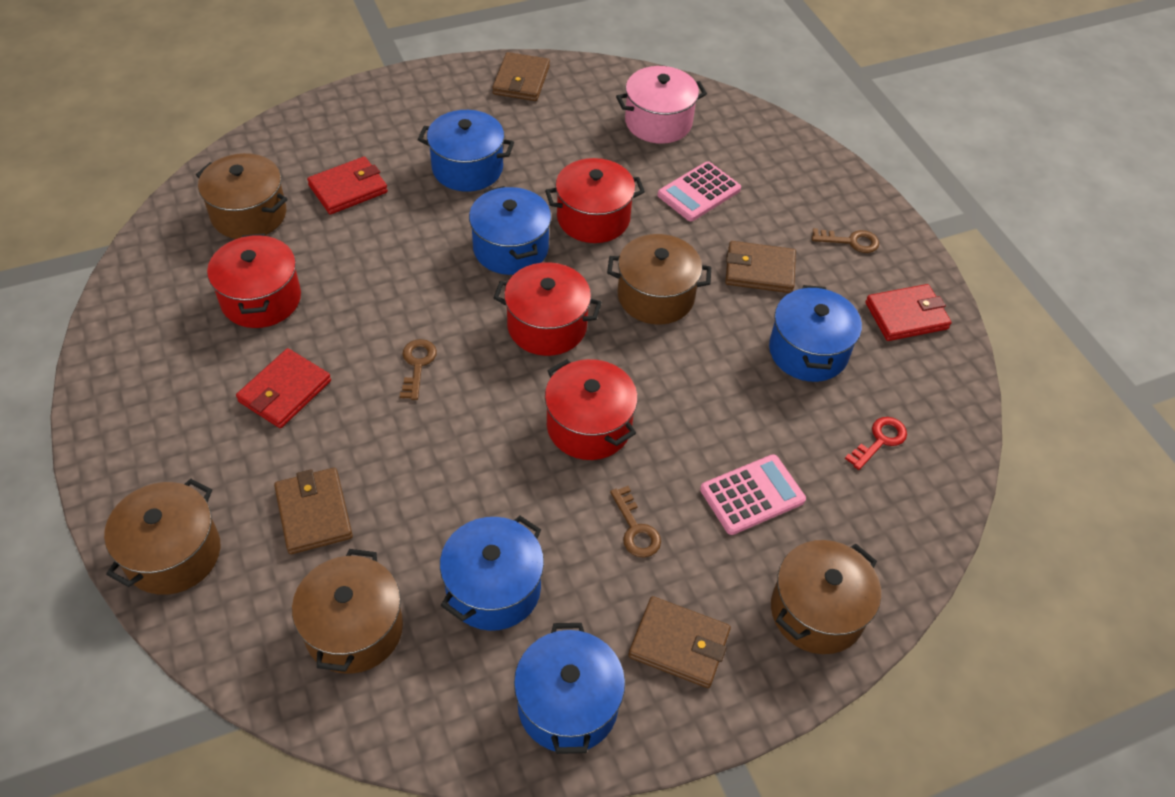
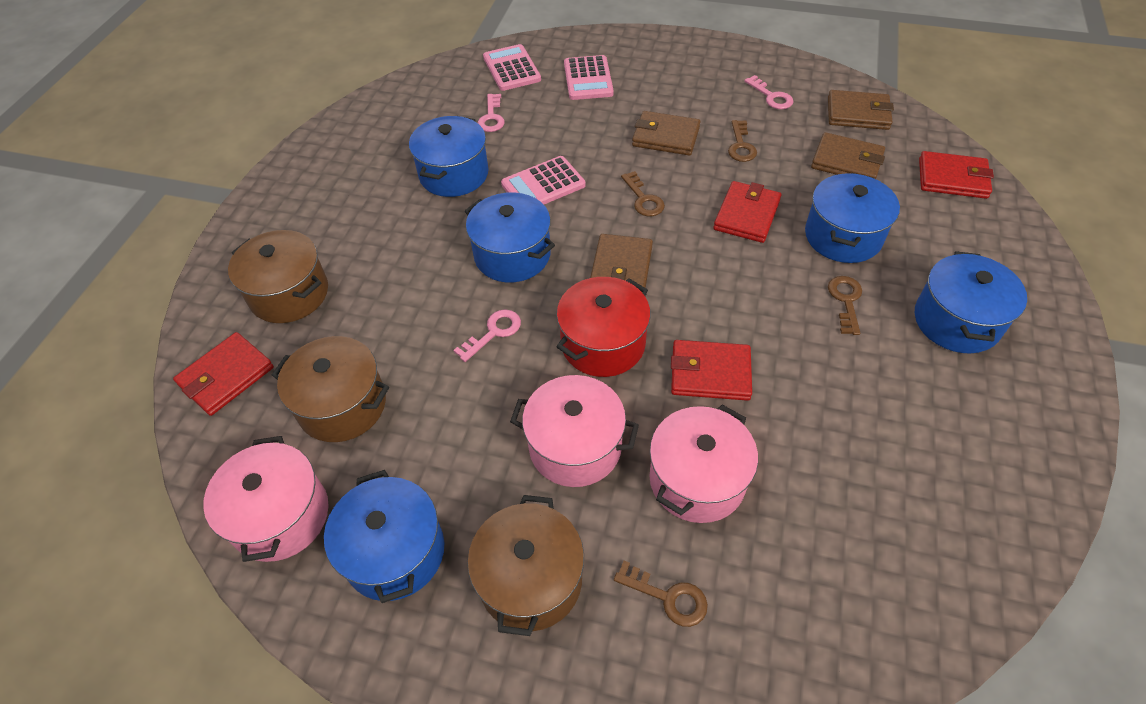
brown key: [400,339,437,400] [610,486,661,558] [812,228,879,253] = 3 -> [614,561,708,627] [621,171,665,216] [728,120,757,162] [828,276,862,335] = 4
brown pot: [104,478,220,595] [196,153,287,239] [292,549,403,674] [607,234,711,325] [771,540,881,654] = 5 -> [228,230,328,323] [272,336,389,442] [468,495,584,636] = 3
pink calculator: [658,161,741,221] [700,454,806,535] = 2 -> [483,44,541,91] [501,156,586,204] [564,55,614,100] = 3
pink key: none = 0 -> [453,309,521,362] [478,94,505,132] [744,75,793,109] = 3
pink pot: [616,66,707,144] = 1 -> [203,436,329,562] [510,375,639,487] [649,405,758,523] = 3
red key: [845,417,907,470] = 1 -> none = 0
red pot: [207,233,301,328] [493,262,602,356] [545,158,645,243] [545,359,638,460] = 4 -> [556,277,651,377] = 1
red wallet: [236,348,331,428] [307,157,388,214] [865,284,952,341] = 3 -> [173,332,274,416] [671,340,752,401] [713,181,781,243] [919,151,994,199] = 4

